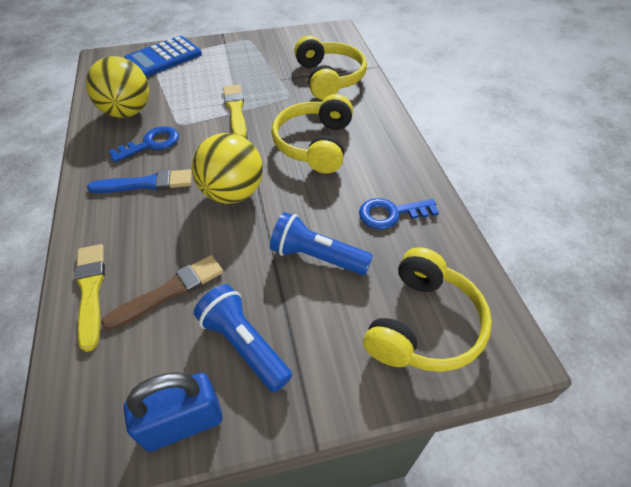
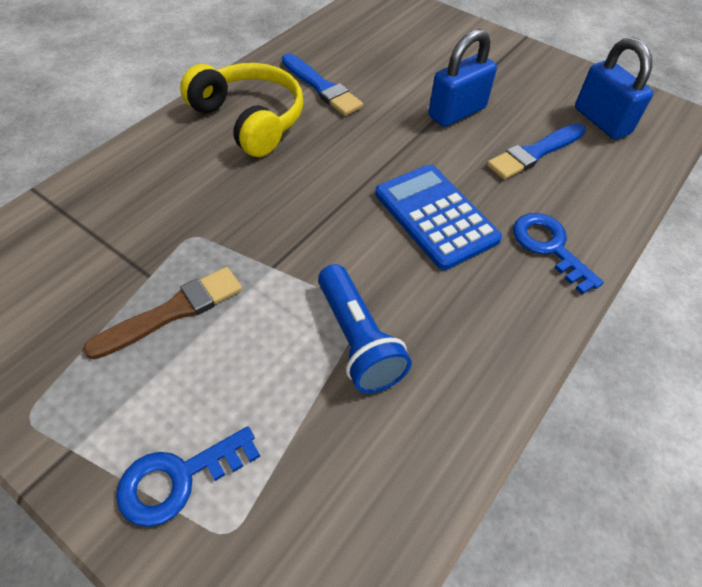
blue brush: [87,169,192,193] = 1 -> [282,54,363,116] [487,123,586,180] = 2
blue flashlight: [194,284,292,392] [270,212,373,275] = 2 -> [318,264,412,393] = 1
blue padlock: [124,372,223,452] = 1 -> [428,29,497,127] [575,37,653,139] = 2
yellow ball: [86,56,149,118] [192,133,263,204] = 2 -> none = 0
yellow brush: [75,244,105,352] [223,85,247,138] = 2 -> none = 0
yellow headphones: [272,94,353,174] [294,36,367,100] [363,247,492,372] = 3 -> [180,63,303,157] = 1

